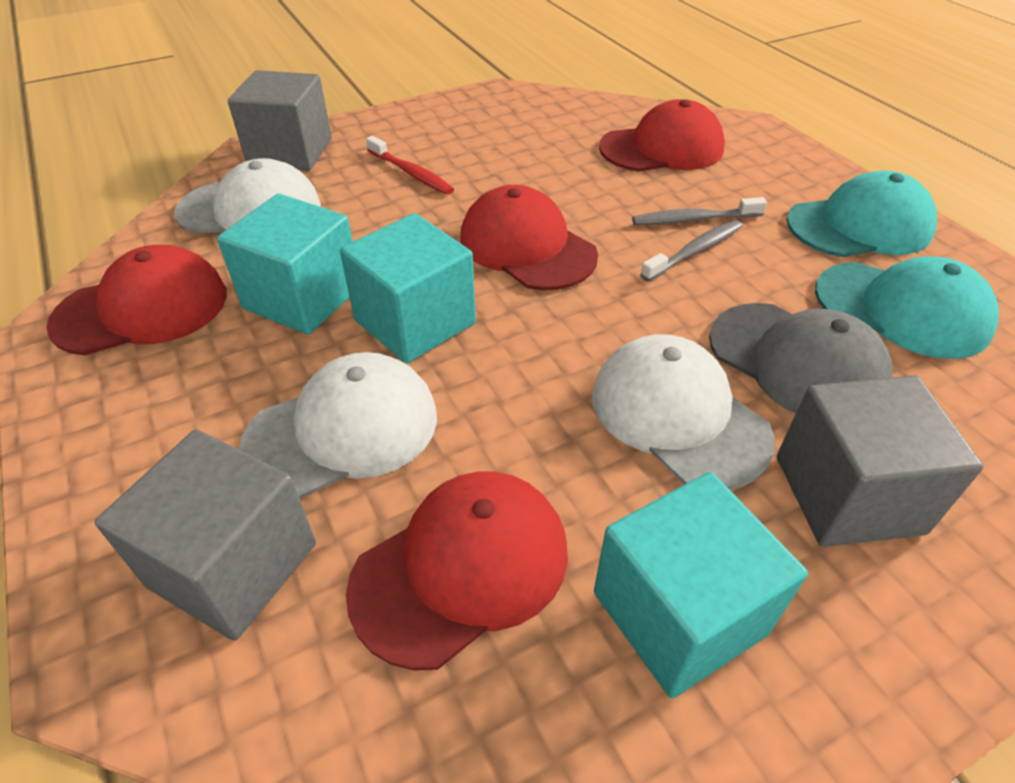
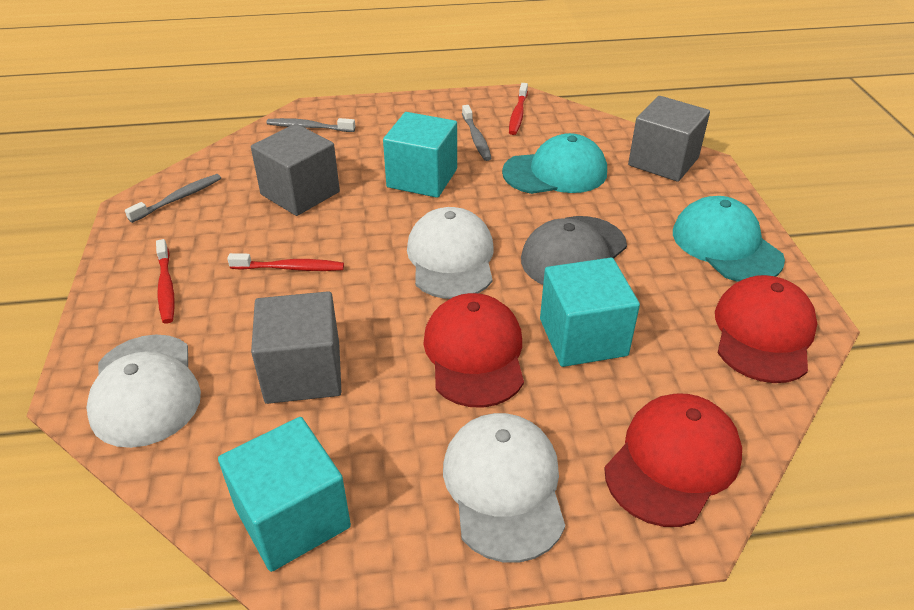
grey toothbrush: [632,197,767,225] [640,220,742,282] = 2 -> [125,174,221,223] [266,118,355,132] [462,105,491,161] = 3
red cap: [46,245,227,355] [346,472,568,671] [460,185,598,290] [599,99,725,172] = 4 -> [423,293,524,408] [604,394,742,527] [715,275,817,383] = 3
red toothbrush: [366,136,454,195] = 1 -> [156,239,175,324] [227,253,344,271] [509,83,528,135] = 3

